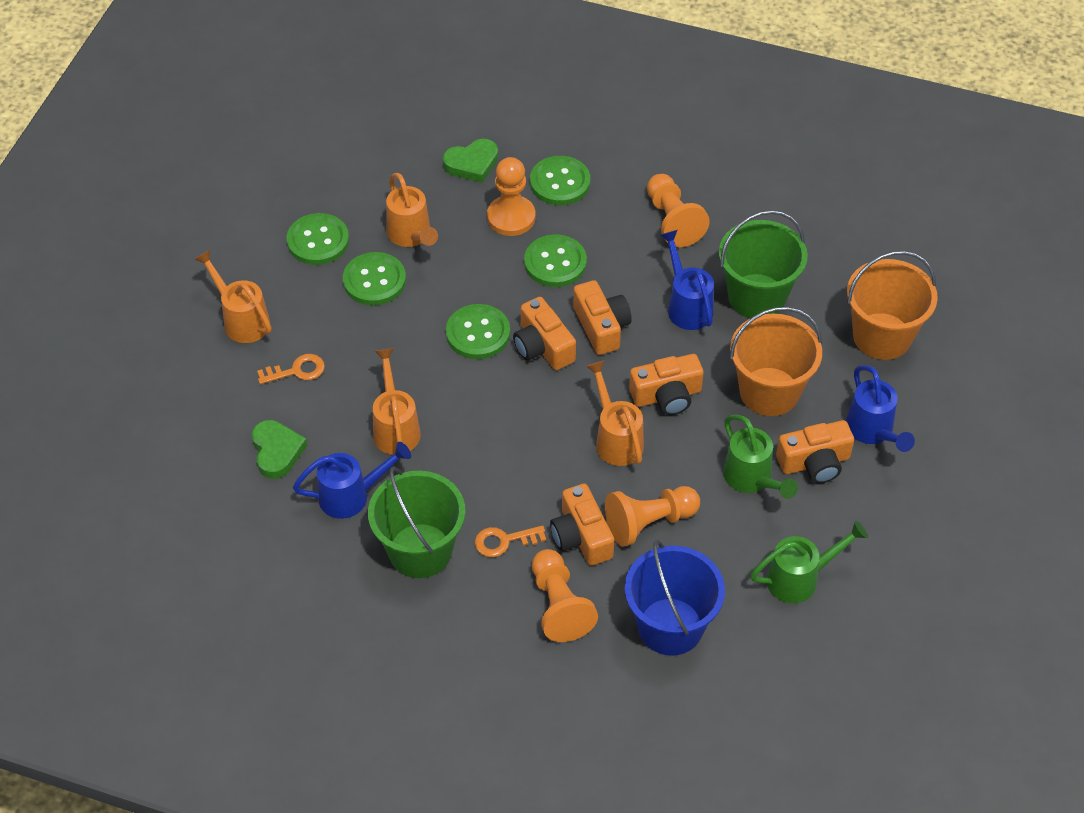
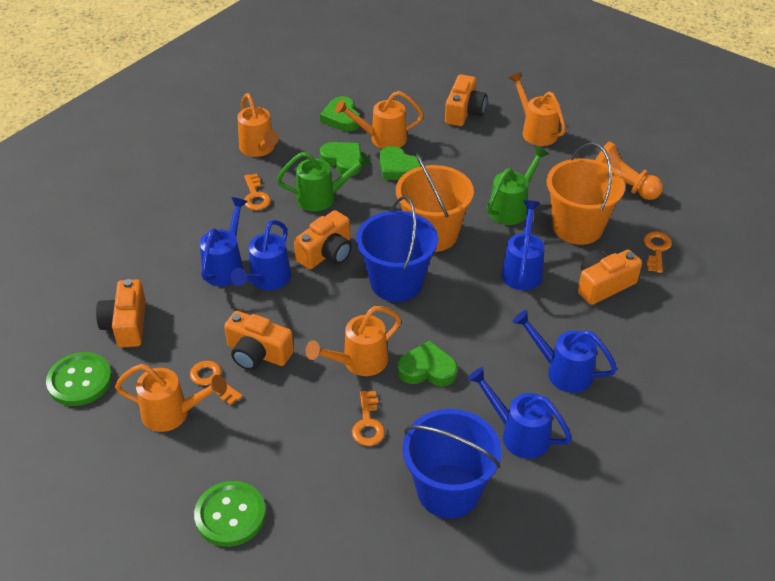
blue bucket: [625,540,725,656] = 1 -> [356,196,438,302] [402,409,502,519] = 2
blue watering can: [293,442,411,519] [660,230,714,330] [846,365,915,452] = 3 -> [200,197,248,286] [230,220,291,290] [468,367,572,459] [502,200,545,290] [513,310,617,393] = 5
green bucket: [368,467,465,578] [719,210,808,318] = 2 -> none = 0
green button: [286,213,349,265] [343,252,406,305] [446,304,510,359] [524,234,587,287] [530,156,590,205] = 5 -> [46,352,112,406] [194,481,266,547] = 2
green heart: [252,420,307,479] [443,139,498,183] = 2 -> [320,96,360,131] [320,142,362,176] [379,146,421,180] [397,341,458,386] = 4
orange key: [257,354,325,384] [475,525,546,557] = 2 -> [190,361,243,405] [244,173,271,210] [352,391,385,446] [644,232,672,273] = 4
orange pawn: [487,157,535,236] [532,549,598,642] [605,486,700,547] [647,174,709,247] = 4 -> [595,141,663,200] = 1
orange watering can: [194,249,272,343] [373,348,421,455] [386,173,438,247] [586,360,644,466] = 4 -> [115,364,227,432] [238,93,279,157] [305,306,401,376] [335,91,424,149] [508,72,566,146] = 5

